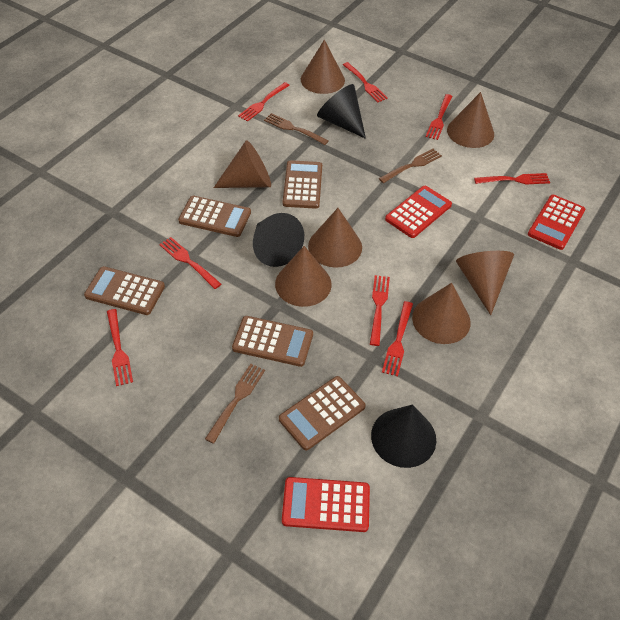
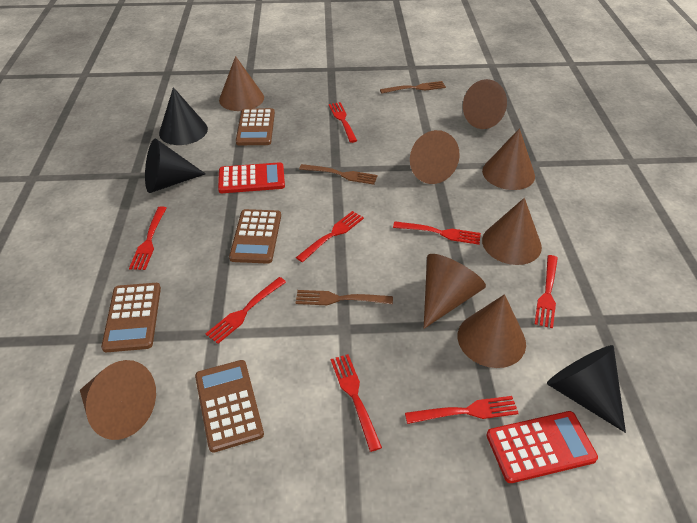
brown calculator: [84,266,165,315] [178,196,251,237] [232,316,313,367] [279,376,366,450] [283,160,322,209] = 5 -> [101,283,161,352] [195,360,264,453] [229,209,281,264] [236,108,275,145] = 4
brown cone: [214,140,271,188] [275,246,332,307] [301,40,345,94] [308,208,362,268] [412,283,471,344] [447,92,494,148] [456,251,514,315] = 7 -> [80,360,156,440] [219,56,264,111] [410,130,460,184] [424,254,486,329] [458,294,526,368] [463,79,507,129] [482,128,535,190] [482,198,542,265] = 8
red calculator: [282,477,370,532] [385,186,452,238] [528,195,585,250] = 3 -> [218,162,285,193] [486,411,598,483] = 2

